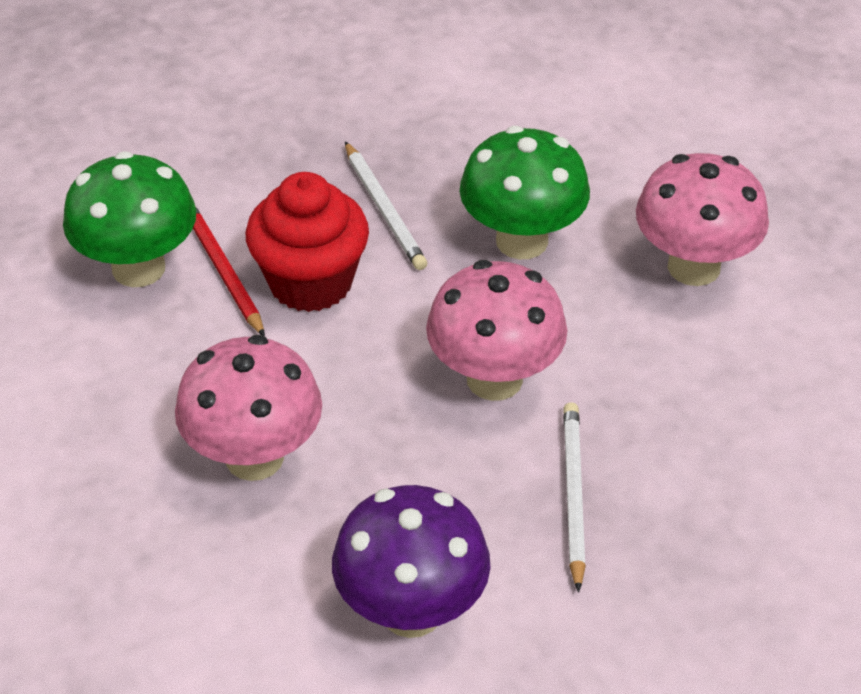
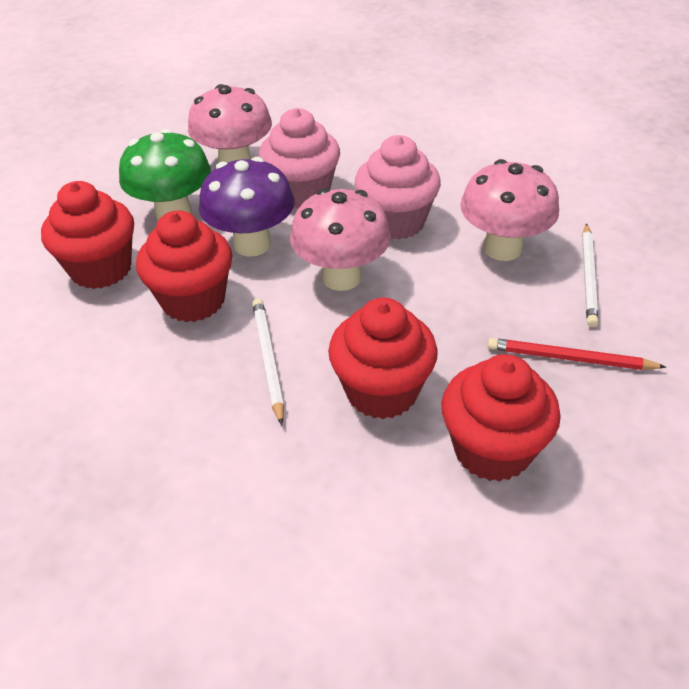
green mushroom: [63,151,196,287] [460,126,590,260] = 2 -> [119,129,211,220] = 1
pink cupcake: none = 0 -> [259,108,340,209] [355,135,441,240] = 2
red cupcake: [245,172,369,312] = 1 -> [41,181,134,289] [136,210,233,322] [328,298,438,419] [441,354,561,482] = 4

